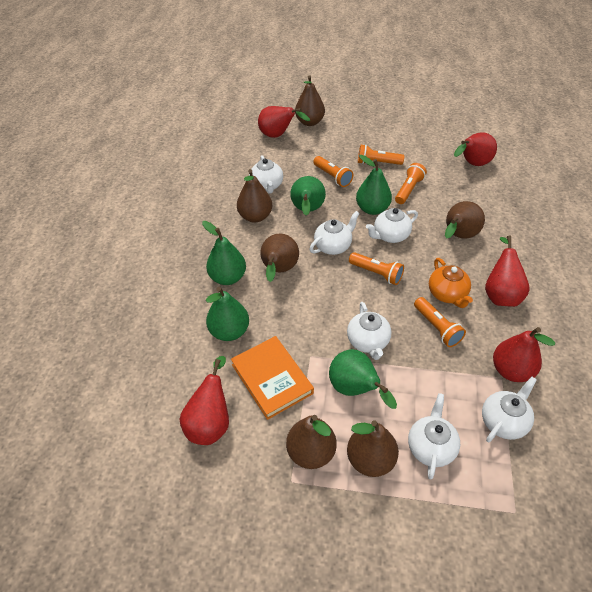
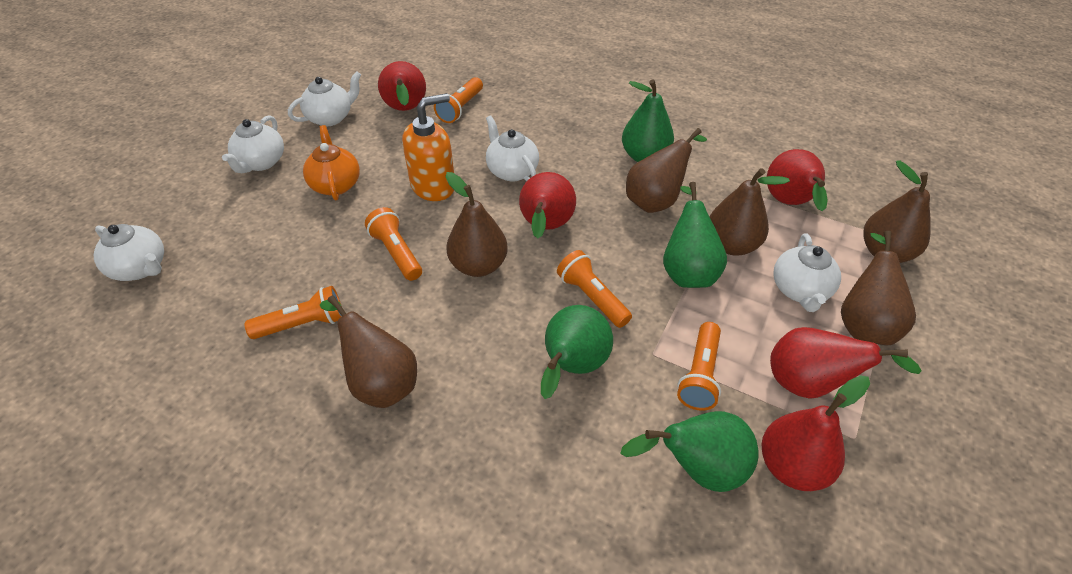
green pear: [202,221,246,285] [206,287,249,341] [290,176,326,216] [329,349,397,409] [356,155,392,215] = 5 -> [541,305,613,399] [620,411,759,492] [622,79,674,162] [663,182,727,288] = 4
orange book: [231,336,314,420] = 1 -> none = 0
orange soap dispenser: none = 0 -> [402,93,454,201] = 1
white teapot: [249,155,283,194] [310,211,360,255] [347,302,391,360] [366,208,418,243] [408,393,460,479] [482,377,537,442] = 6 -> [94,224,164,281] [222,115,284,173] [288,72,361,126] [486,116,539,181] [774,234,841,312] = 5

